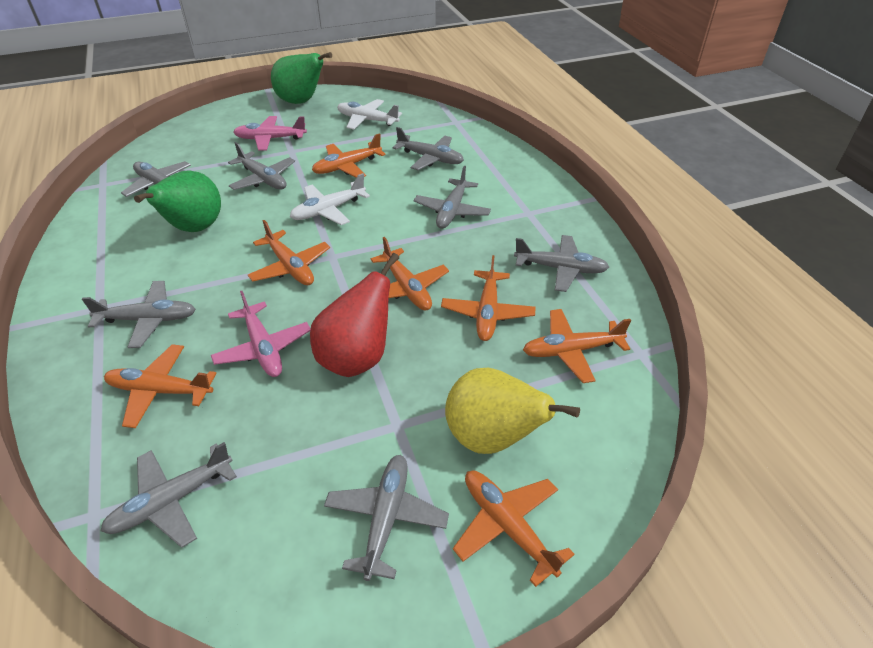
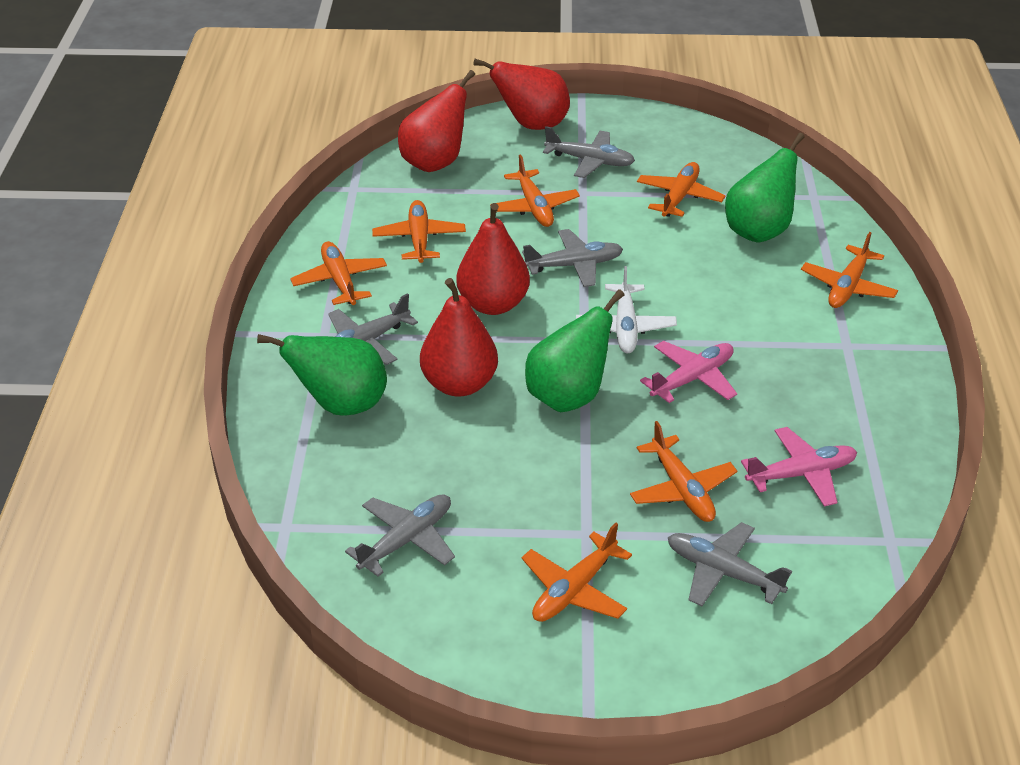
green pear: [134,170,221,232] [271,52,332,104] = 2 -> [257,334,387,416] [525,289,624,412] [725,133,804,243] = 3
grey plane: [82,281,196,348] [101,442,237,548] [121,161,191,197] [228,142,295,190] [324,455,449,581] [392,127,464,170] [414,166,491,229] [514,235,609,292] = 8 -> [328,293,418,365] [345,494,455,577] [522,229,623,287] [543,126,635,178] [668,522,792,606] = 5
red pear: [310,253,399,377] = 1 -> [398,70,475,172] [420,278,498,396] [456,203,530,315] [474,59,570,130] = 4
white plane: [290,173,370,225] [337,99,402,130] = 2 -> [576,266,677,353] = 1
yellow pear: [445,368,580,454] = 1 -> none = 0

